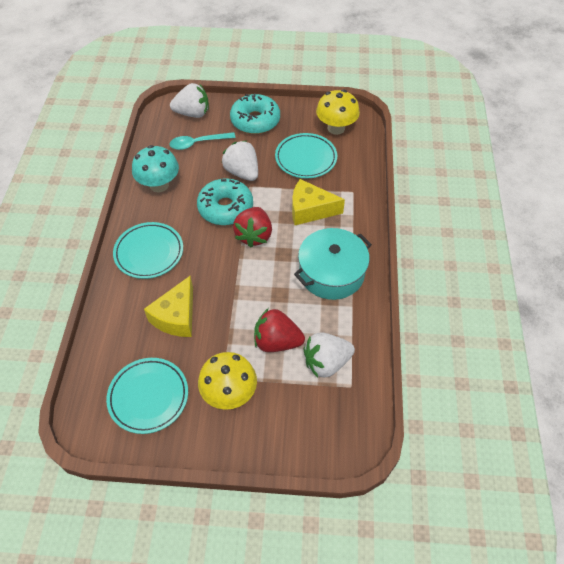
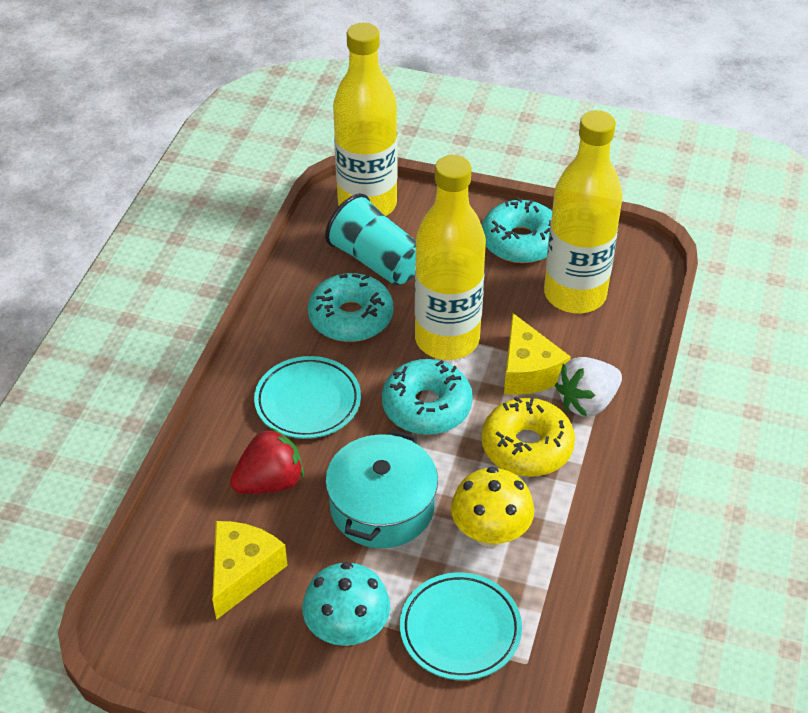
red strawberry: [233,207,272,248] [254,309,305,352] = 2 -> [230,428,304,494] = 1
turquoise cup: none = 0 -> [325,193,416,285] = 1
turquoise donut: [197,178,253,225] [230,93,280,134] = 2 -> [308,273,393,342] [382,359,473,435] [482,197,552,263] = 3
turquoise plate: [106,358,188,434] [113,222,183,279] [275,133,337,178] = 3 -> [254,356,361,439] [400,573,522,680] = 2
turquoise spoon: [169,132,236,150] = 1 -> none = 0
white strawberry: [170,83,209,118] [222,141,258,181] [303,332,355,378] = 3 -> [555,357,622,417] = 1
yellow bottle: none = 0 -> [333,23,398,216] [415,155,486,360] [544,110,623,313] = 3
yellow donut: none = 0 -> [481,396,575,477] = 1
yellow mushroom: [198,352,257,410] [316,90,360,135] = 2 -> [451,467,534,547] = 1

